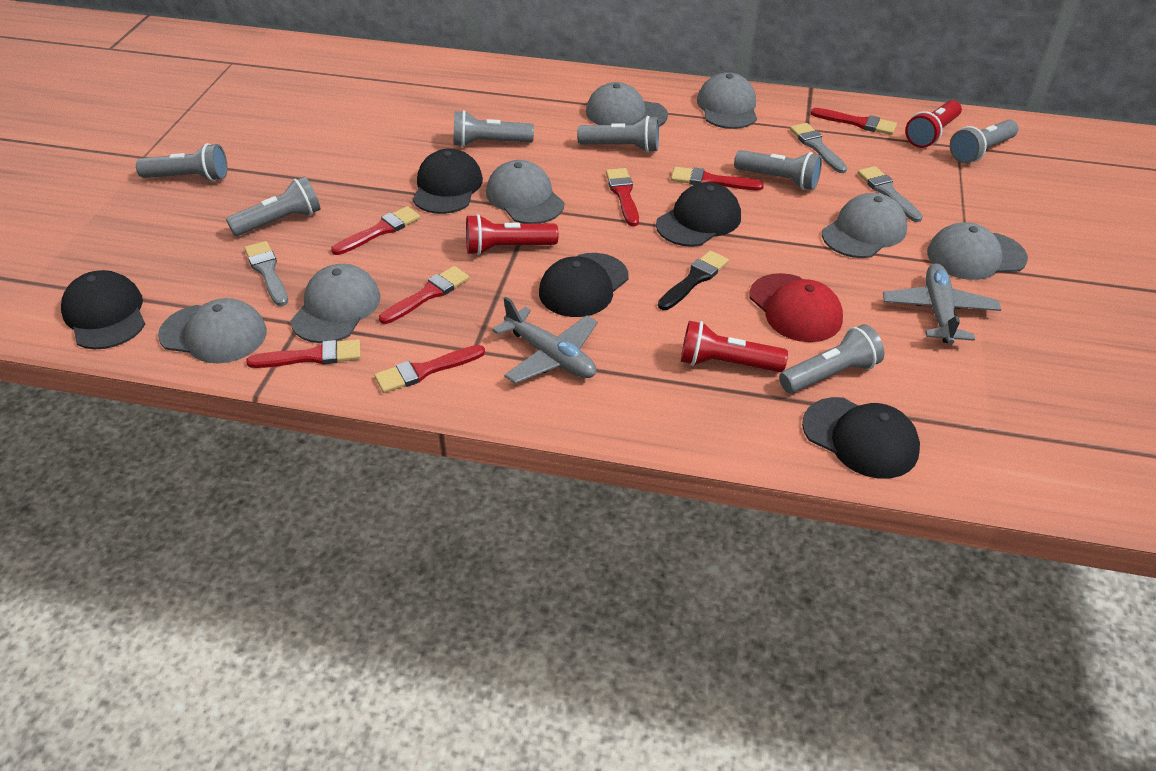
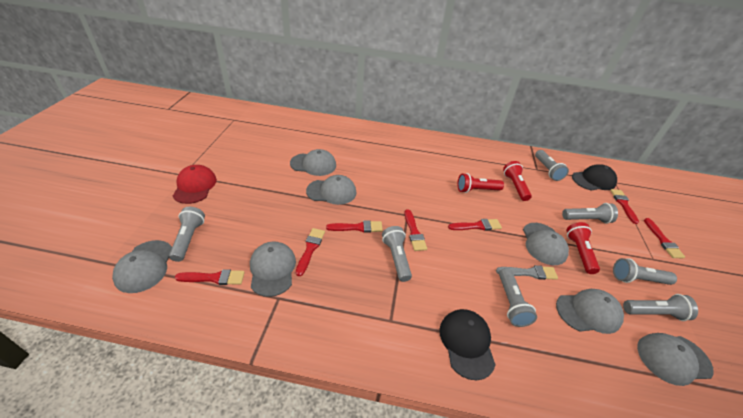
black brush: [658,251,729,310] = 1 -> none = 0
black cap: [61,270,145,349] [413,149,483,214] [539,253,629,317] [656,182,741,247] [802,397,920,479] = 5 -> [439,309,495,380] [572,164,617,191] = 2
grey brush: [244,241,288,306] [790,123,847,173] [858,166,923,222] = 3 -> [496,265,558,280] = 1
grey plane: [492,297,598,384] [883,263,1001,344] = 2 -> none = 0

